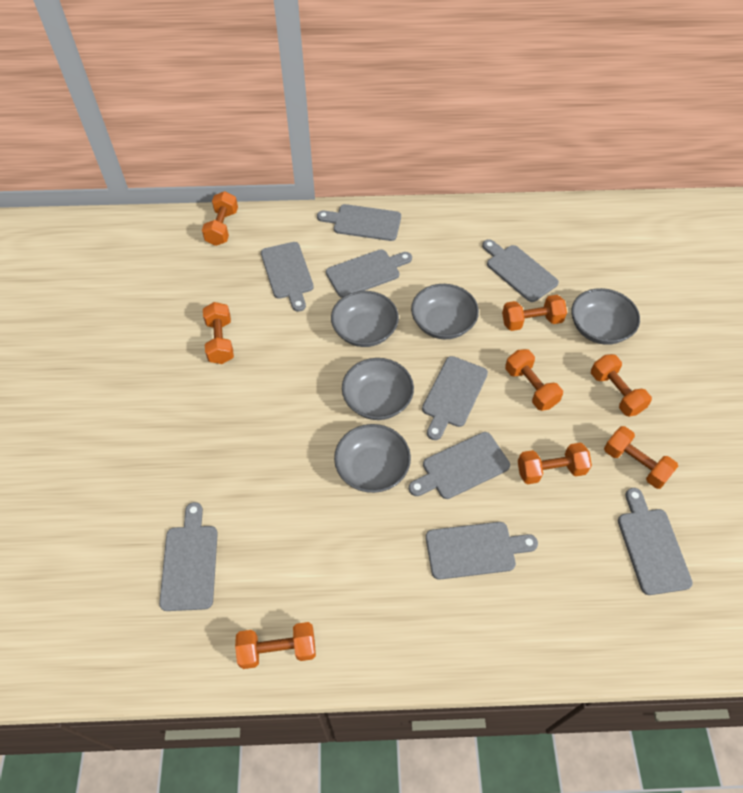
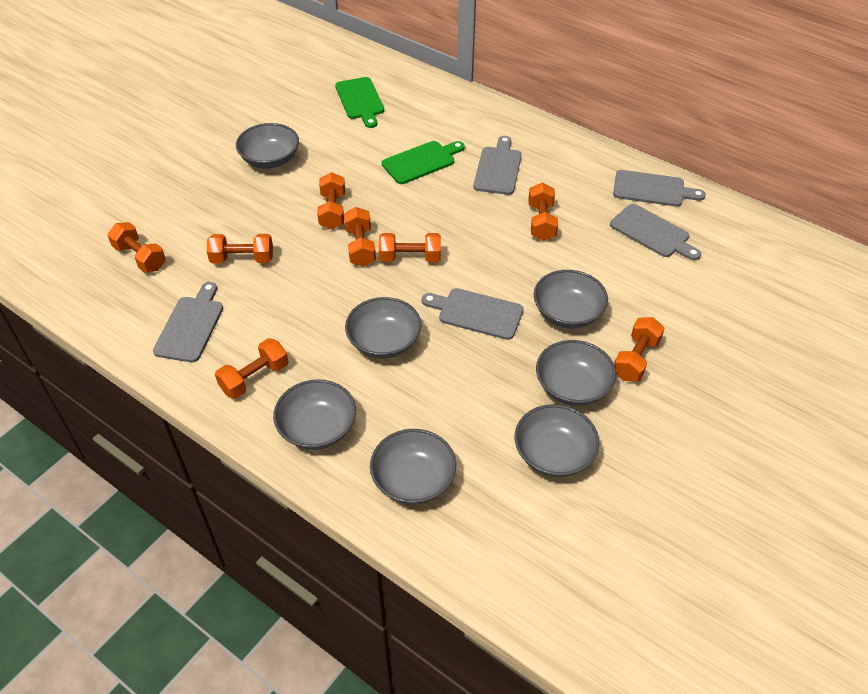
green cutting board: none = 0 -> [335,77,384,128] [382,141,465,184] = 2
grey bowl: [331,291,399,347] [334,424,411,493] [342,358,414,420] [411,284,479,339] [571,288,640,345] = 5 -> [236,123,299,169] [273,379,356,450] [345,297,421,359] [370,429,456,505] [515,404,599,477] [534,270,608,328] [536,340,616,406] = 7
grey cutting board: [159,502,218,611] [261,242,314,312] [317,204,401,241] [326,249,412,298] [409,432,510,499] [422,356,488,440] [426,522,538,580] [482,239,559,302] [618,488,693,595] = 9 -> [153,282,223,362] [421,288,524,340] [473,136,522,195] [610,204,701,260] [613,170,706,207] = 5

